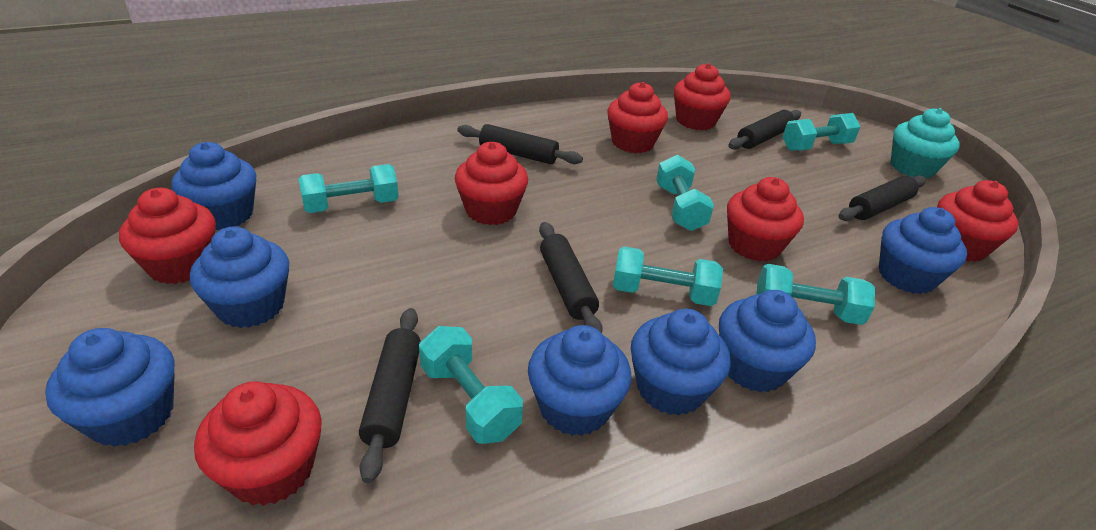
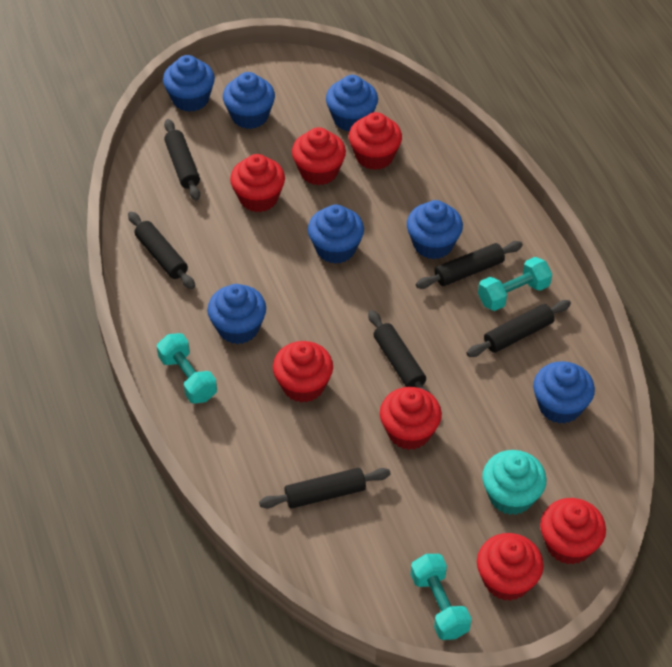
black rolling pin: [359,308,421,483] [457,124,583,164] [539,222,603,333] [728,110,801,150] [839,175,926,221] = 5 -> [128,212,195,289] [164,119,200,201] [259,468,391,509] [368,310,430,393] [416,241,523,289] [467,300,571,357] = 6
turquoise dumbbell: [299,164,399,213] [419,326,523,444] [613,247,723,306] [656,155,714,231] [757,264,875,325] [783,113,860,151] = 6 -> [157,333,217,404] [411,554,472,640] [478,257,552,311] = 3

